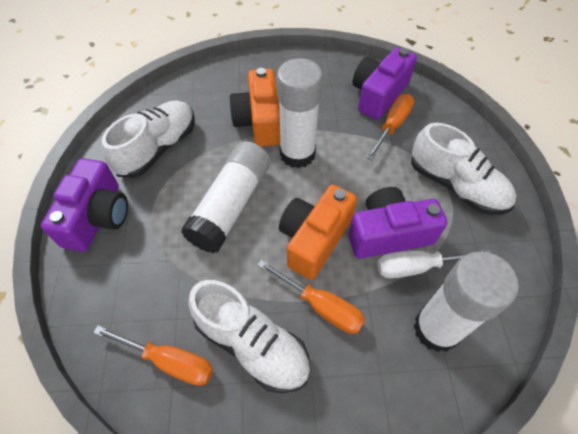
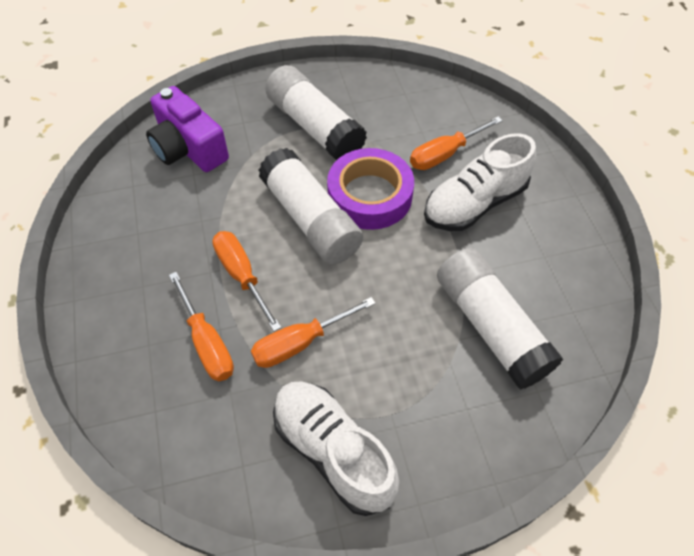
orange camera: [229,68,280,147] [279,184,357,280] = 2 -> none = 0
orange screwdriver: [93,326,213,386] [257,260,365,334] [366,94,415,160] = 3 -> [169,272,234,381] [212,231,281,332] [251,297,376,368] [410,116,503,170] = 4
purple camera: [41,158,128,252] [348,187,448,259] [352,47,417,120] = 3 -> [146,86,229,172] = 1
purple tape: none = 0 -> [327,148,414,230] = 1
white screwdriver: [377,249,491,278] = 1 -> none = 0
white shoe: [102,100,195,178] [188,280,310,393] [411,123,517,215] = 3 -> [273,381,399,516] [424,133,536,231] = 2

